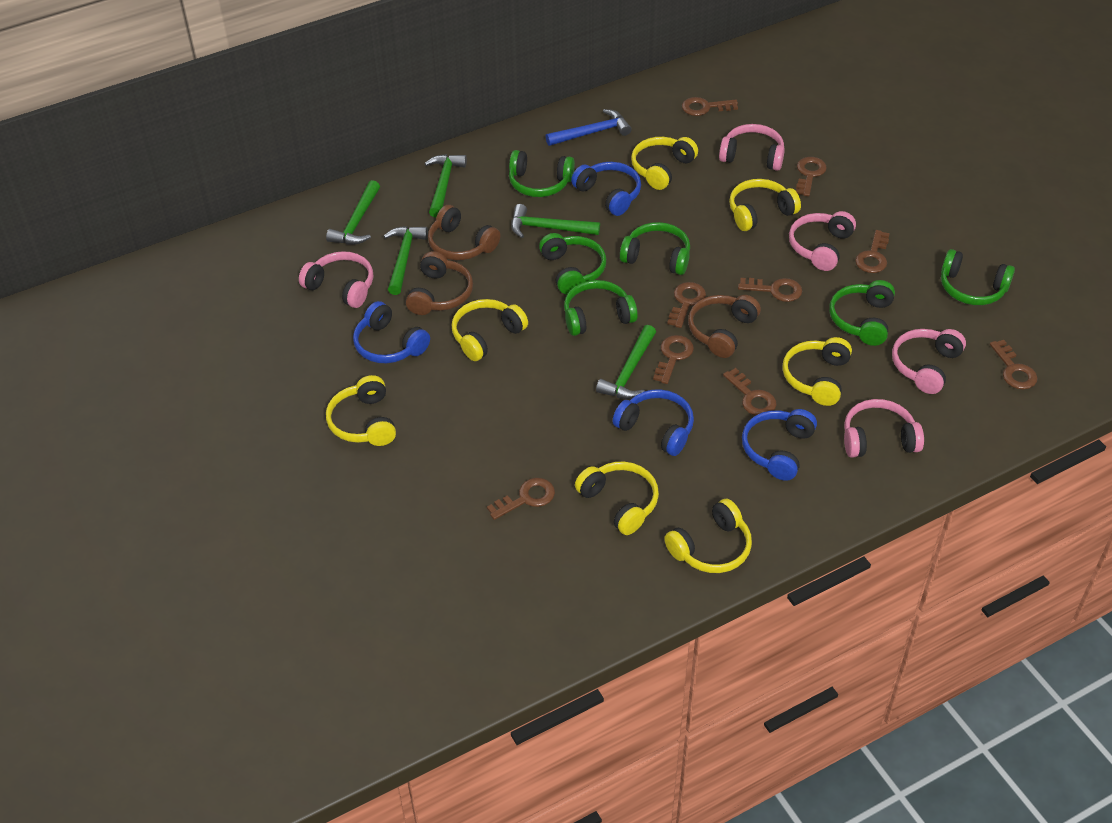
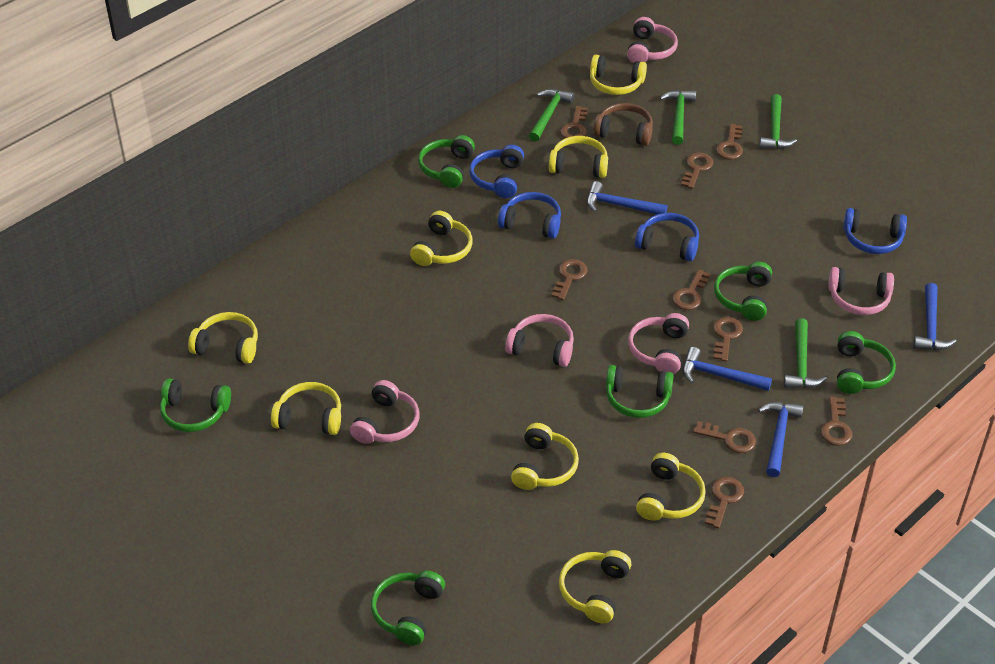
blue hammer: [545,109,632,146] = 1 -> [587,181,667,214] [683,347,772,391] [758,402,804,477] [913,283,956,350] = 4
brown headphones: [406,251,473,315] [428,205,500,260] [688,295,761,358] = 3 -> [593,103,653,146] = 1
green hammer: [326,180,380,245] [384,226,428,295] [424,154,467,217] [511,204,600,238] [596,325,656,399] = 5 -> [529,89,574,142] [660,90,696,145] [759,94,797,149] [784,318,827,389] = 4
yellow headphones: [326,375,396,446] [452,299,528,361] [575,462,659,535] [631,137,698,190] [664,499,752,573] [729,179,801,231] [782,337,852,406] = 7 -> [188,312,258,364] [271,382,341,435] [410,211,473,266] [511,423,579,490] [549,136,608,178] [559,550,632,623] [590,55,647,95] [636,453,706,521] = 8

